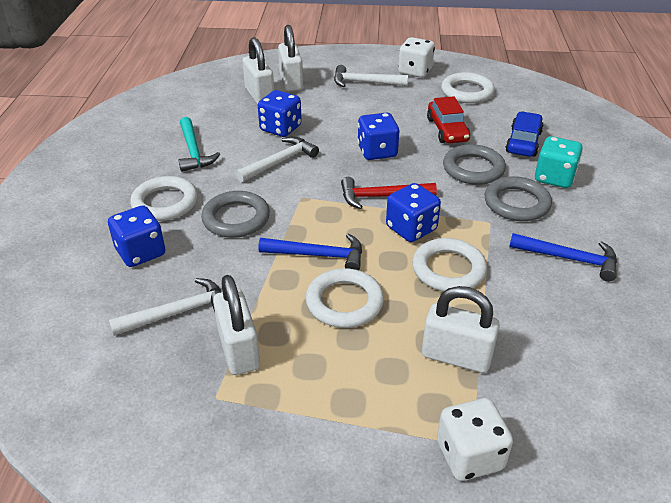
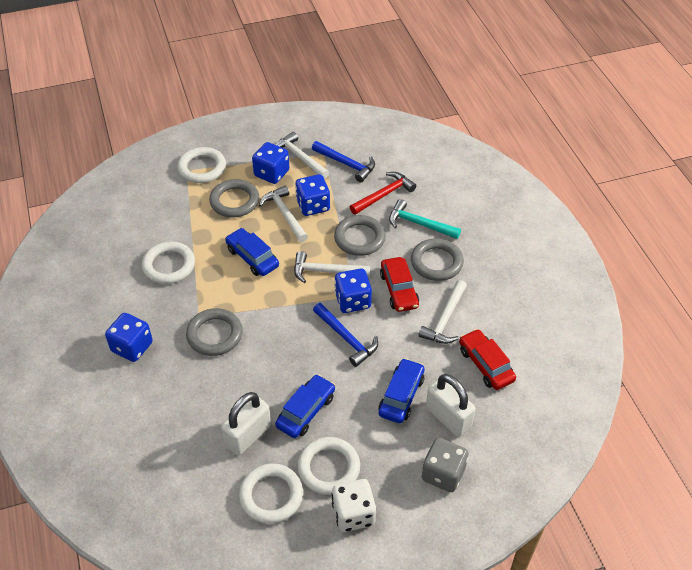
blue car: [505,112,544,157] = 1 -> [225,228,279,276] [275,374,335,438] [379,358,425,423] = 3
grey dice: none = 0 -> [422,438,469,492] = 1
grey ring: [201,191,270,238] [443,144,506,185] [485,176,552,221] = 3 -> [186,308,243,356] [209,179,259,218] [334,215,386,256] [411,238,464,281] = 4
red car: [427,96,470,143] = 1 -> [380,257,419,312] [459,329,516,390] = 2
turquoise dice: [535,136,583,188] = 1 -> none = 0
white dice: [398,37,435,78] [437,398,513,481] = 2 -> [332,479,376,532] = 1
white hammer: [109,278,222,336] [235,137,319,183] [334,65,408,87] = 3 -> [259,185,308,242] [276,132,329,179] [294,251,370,283] [418,280,467,344] = 4
white padlock: [213,275,260,375] [243,37,274,104] [278,25,303,91] [422,286,500,373] = 4 -> [221,392,271,455] [426,374,475,437] = 2

